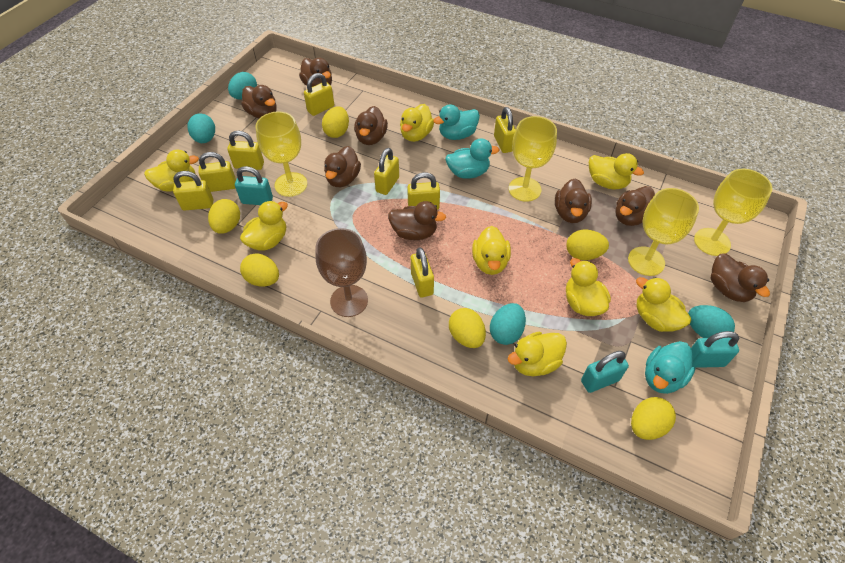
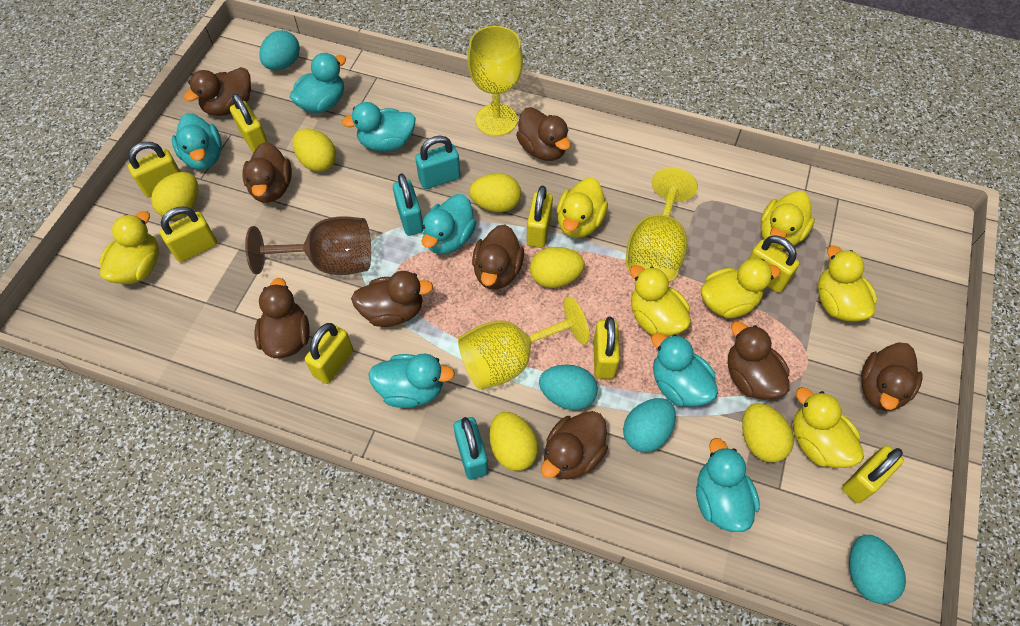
brown duck: [241,85,277,118] [299,58,332,87] [324,146,361,187] [354,106,388,145] [388,201,446,240] [555,179,592,223] [615,186,655,226] [711,254,770,302] = 8 -> [184,67,251,116] [242,142,292,203] [254,278,310,358] [351,271,433,327] [472,224,524,289] [516,107,571,161] [541,411,608,480] [728,321,790,400] [861,343,922,411] = 9
turquoise duck: [433,104,480,140] [445,138,500,179] [645,341,695,394] = 3 -> [172,113,222,170] [290,53,346,113] [341,102,416,151] [368,354,455,408] [422,194,476,254] [651,333,718,407] [696,438,760,532] = 7
yellow duck: [144,150,199,192] [240,201,288,251] [400,104,434,142] [472,226,511,275] [507,332,567,376] [566,258,611,316] [589,153,644,189] [636,277,691,332] = 8 -> [100,211,159,284] [557,178,608,238] [630,265,691,336] [701,258,781,318] [761,191,815,249] [793,387,864,468] [818,246,877,321] = 7
yellow goblet: [256,112,307,197] [509,116,557,202] [628,188,699,276] [694,169,772,256] = 4 -> [458,297,590,390] [468,26,523,136] [625,167,698,281] = 3

